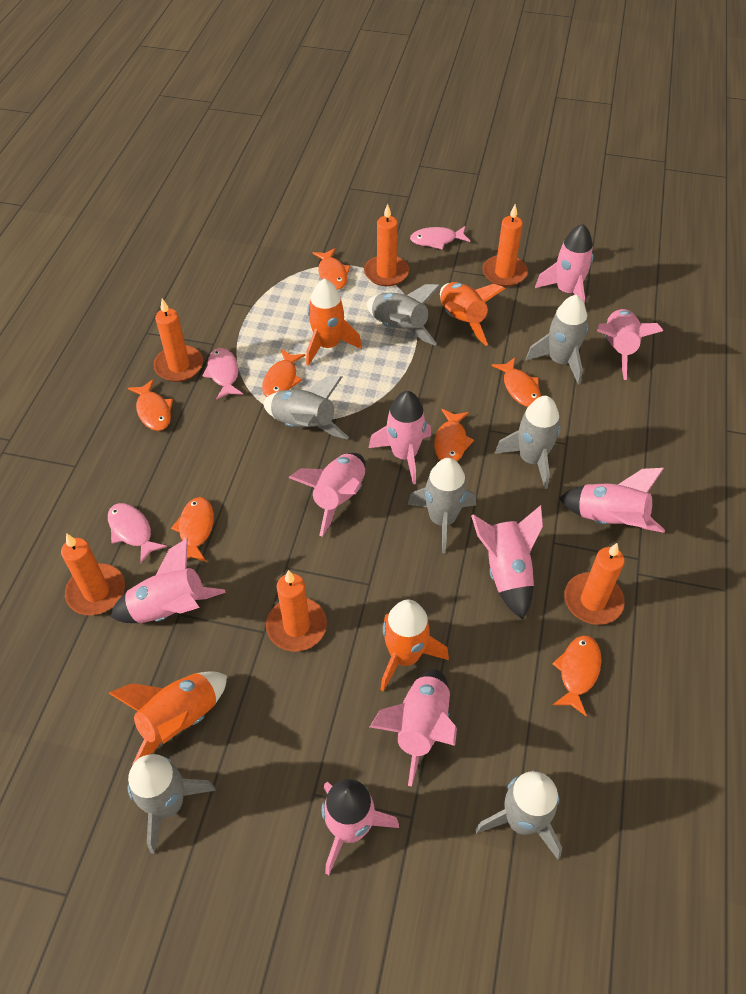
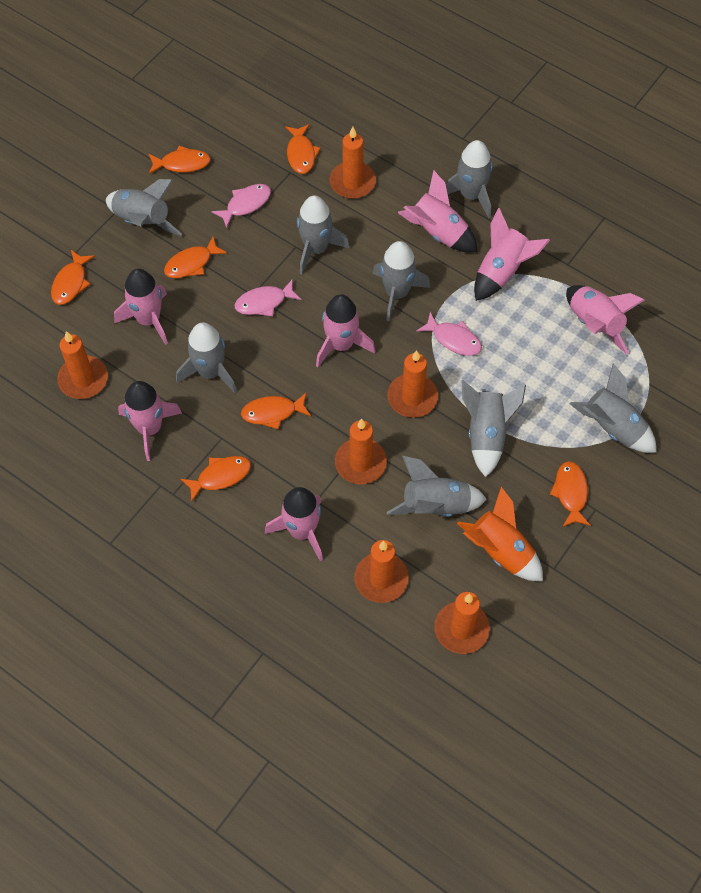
grey rocket: [128,754,216,854] [263,376,349,440] [367,284,440,346] [408,458,476,553] [475,770,562,859] [495,396,561,489] [526,295,588,385] = 7 -> [106,179,182,236] [176,322,237,393] [297,195,350,274] [373,241,430,321] [387,456,487,517] [445,140,493,218] [461,380,526,477] [570,364,656,453] = 8
orange rocket: [109,671,227,765] [306,278,362,366] [380,600,449,692] [440,282,505,346] = 4 -> [457,487,543,581] = 1
pink rocket: [110,538,226,623] [289,453,366,537] [322,779,399,875] [369,391,431,484] [370,669,457,787] [471,505,543,619] [535,224,594,303] [559,468,665,533] [597,309,663,380] = 9 -> [114,269,168,345] [118,381,182,461] [265,487,323,562] [316,294,375,367] [398,170,477,252] [474,208,550,301] [566,285,644,354] = 7

